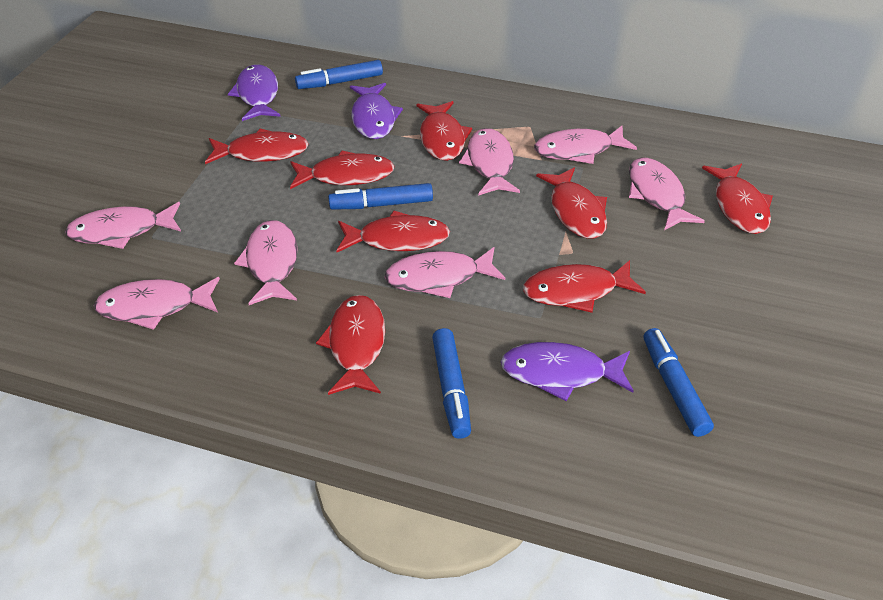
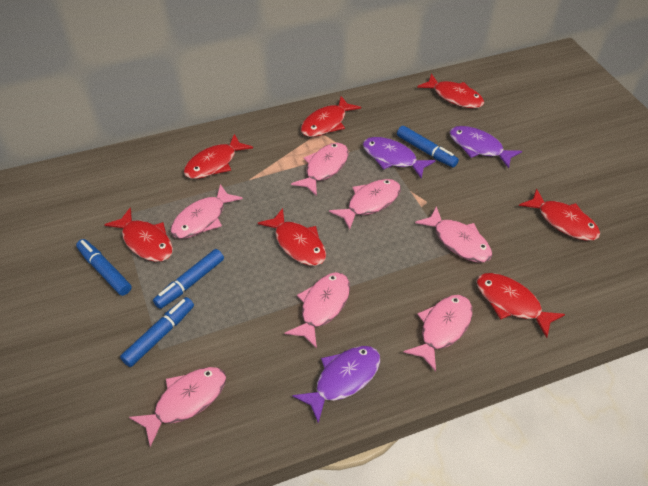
red fish: [205,129,309,164] [290,151,395,189] [316,295,385,395] [336,211,450,252] [416,101,472,161] [523,260,646,313] [536,167,607,239] [702,163,773,234] = 8 -> [104,207,173,262] [184,134,253,179] [258,208,326,266] [301,96,361,137] [417,74,484,108] [476,273,565,338] [519,188,600,241] = 7

